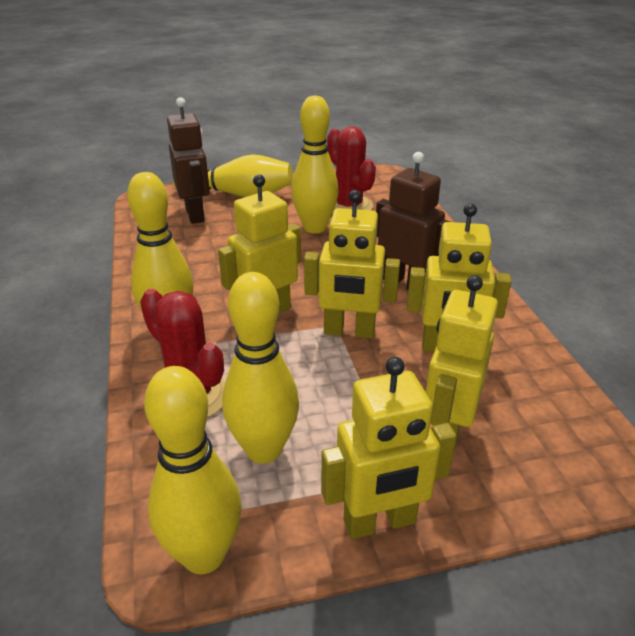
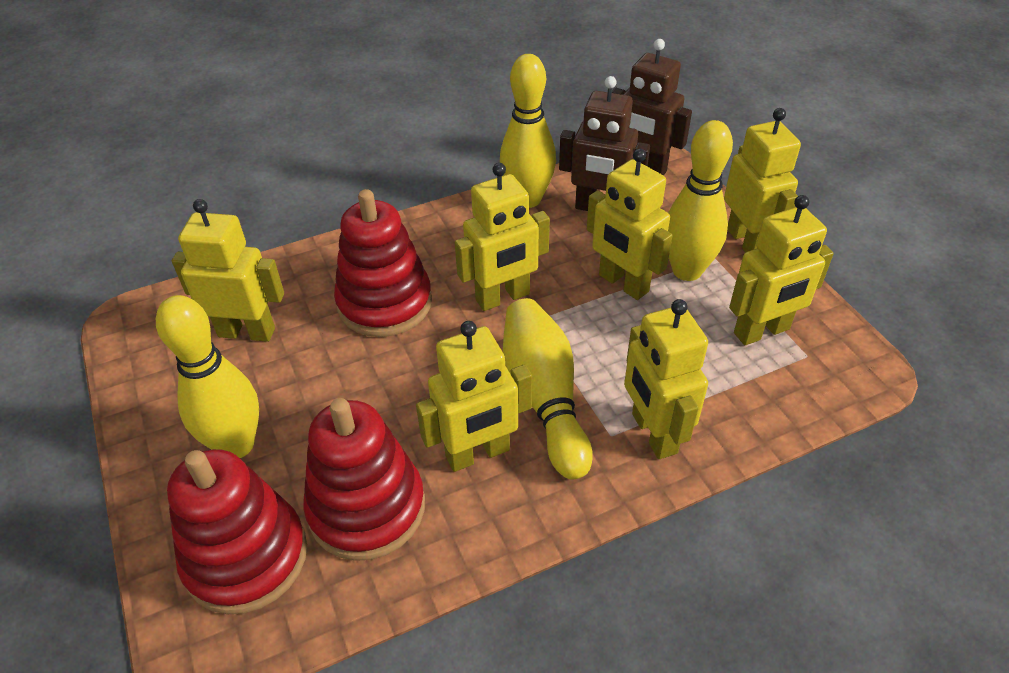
red cactus: [140,289,225,418] [327,126,376,214] = 2 -> none = 0
red stacking toy: none = 0 -> [167,449,307,614] [303,398,425,561] [334,189,432,337] = 3
yellow bowling pin: [127,172,194,311] [144,366,242,574] [173,154,293,197] [222,272,299,464] [291,95,339,233] = 5 -> [156,295,259,458] [500,54,556,208] [503,298,593,480] [668,120,733,281] = 4
yellow robot: [218,175,301,313] [304,190,400,339] [321,357,457,539] [407,203,512,352] [426,275,498,453] = 5 -> [172,199,284,342] [416,321,532,472] [455,163,550,311] [587,149,673,300] [624,299,708,459] [724,108,801,253] [729,195,834,345] = 7

